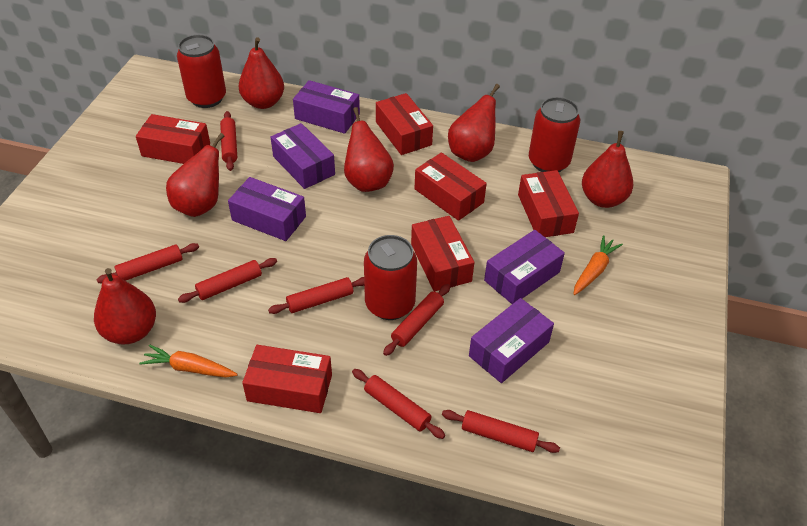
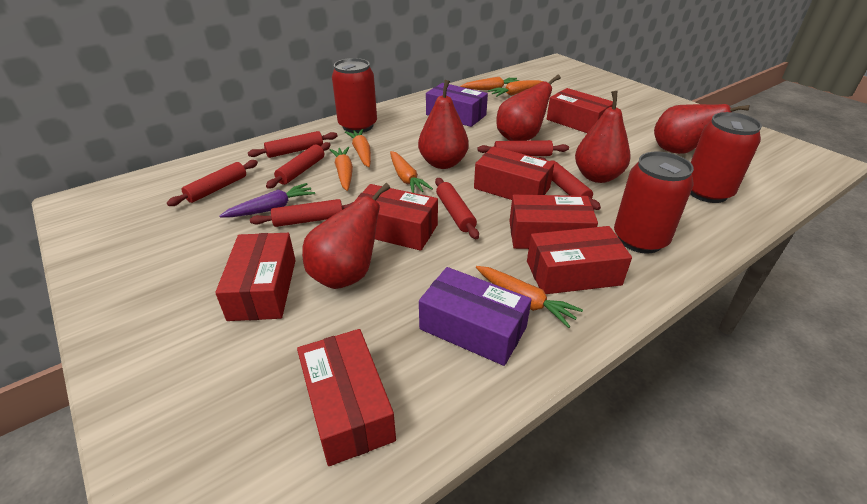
orange carrot: [139,344,238,378] [573,235,623,295] = 2 -> [329,147,353,191] [345,129,371,167] [390,151,433,193] [460,77,520,90] [476,266,583,328] [488,80,543,97] = 6
purple box: [228,177,306,241] [271,123,335,189] [293,80,360,134] [469,298,554,383] [484,230,565,304] = 5 -> [419,267,532,366] [426,83,488,127] = 2
purple carrot: none = 0 -> [219,183,315,218] = 1
red box: [136,114,210,164] [242,345,332,413] [376,93,433,155] [411,216,474,291] [414,153,487,221] [518,170,579,237] = 6 -> [215,233,296,321] [297,329,396,466] [351,184,438,251] [474,146,554,200] [510,195,598,249] [527,226,632,294] [547,88,613,133] = 7
red pear: [94,268,156,345] [166,133,225,217] [239,37,284,109] [344,107,394,192] [448,84,500,162] [582,131,633,208] = 6 -> [302,183,390,289] [418,80,469,169] [496,75,561,141] [575,91,631,183] [654,104,749,154] = 5

